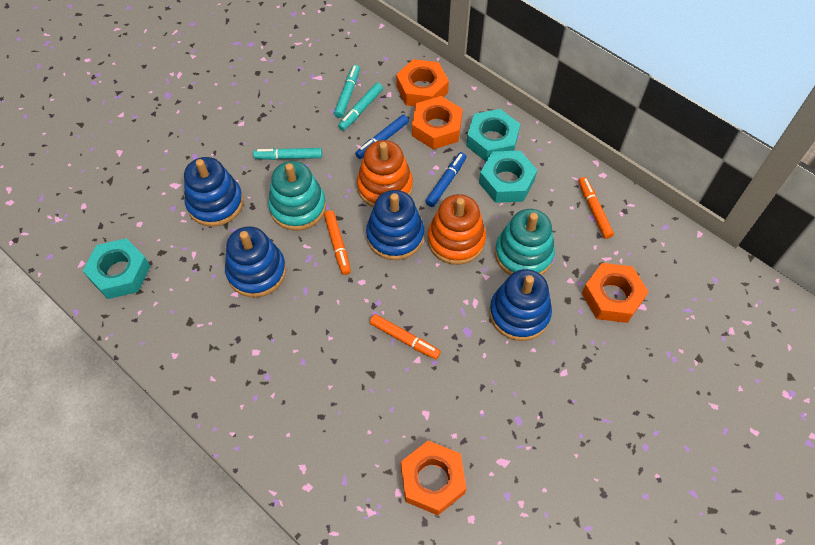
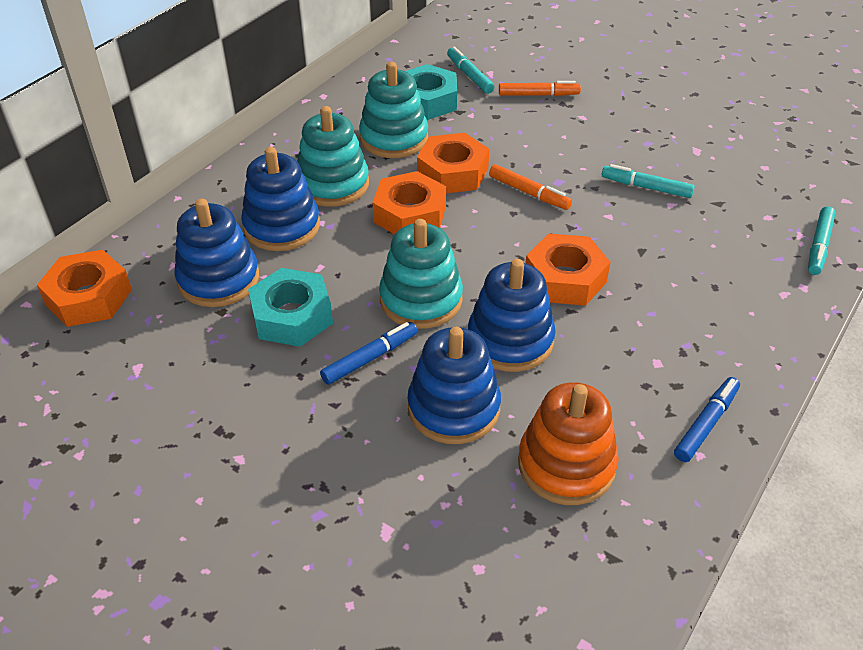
orange marker: [324,210,351,275] [370,314,441,359] [578,177,614,239] = 3 -> [489,164,572,210] [499,81,581,96] = 2
orange stacking toy: [357,140,413,207] [428,194,486,265] = 2 -> [518,382,619,505] = 1
turquoise nut: [83,238,151,299] [466,109,520,162] [479,151,537,203] = 3 -> [248,268,333,347] [405,64,457,120] = 2
turquoise stacking toy: [268,161,326,231] [495,209,555,275] = 2 -> [297,106,369,207] [359,62,428,158] [379,219,463,329] = 3

